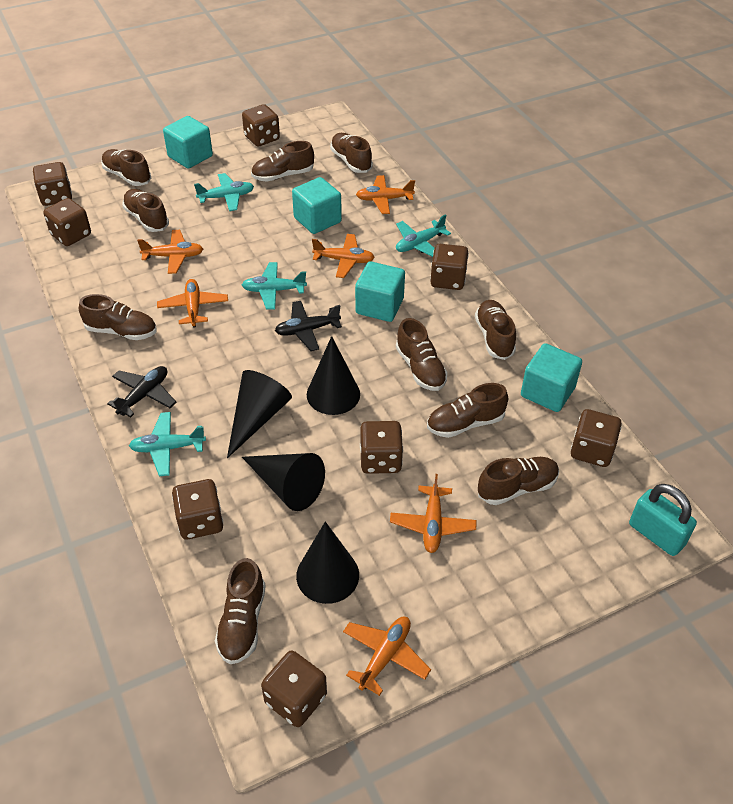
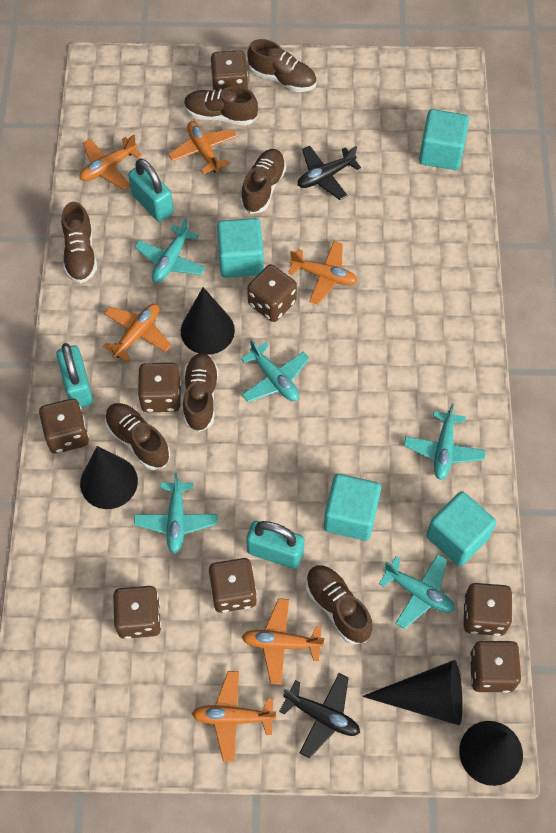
brown shoe: [79,294,157,340] [101,149,151,186] [122,189,169,232] [215,558,266,664] [251,141,314,182] [330,133,373,173] [396,318,448,391] [427,383,508,438] [475,300,516,360] [478,457,559,505] = 10 -> [62,202,97,284] [105,403,170,470] [183,353,219,432] [184,86,258,126] [240,149,286,214] [247,39,317,92] [306,565,373,644] = 7
turquoise padlock: [629,484,697,556] = 1 -> [56,343,93,408] [128,159,174,222] [246,521,304,569] = 3
turquoise plane: [129,412,206,476] [194,173,254,211] [242,262,307,310] [396,214,451,257] = 4 -> [134,473,218,554] [135,218,205,283] [241,340,309,402] [379,554,455,629] [404,403,486,480] = 5

